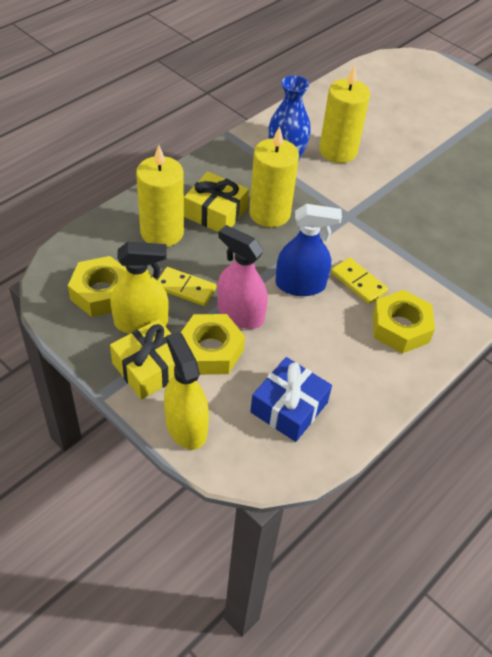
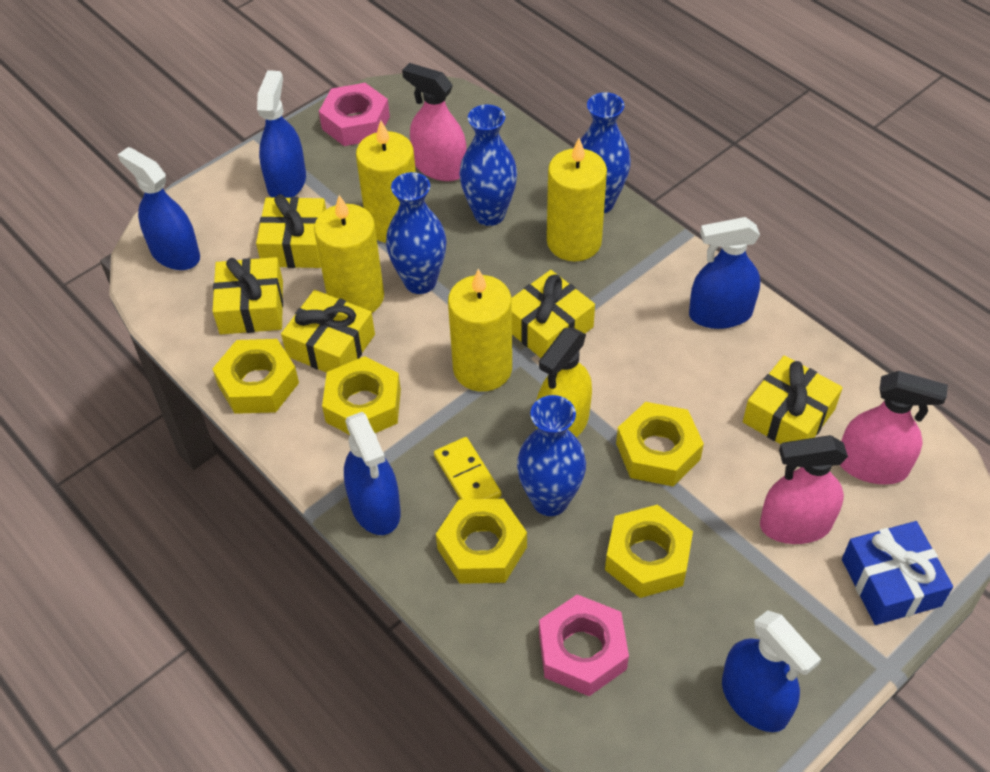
blue spray bottle: [275,204,342,296] = 1 -> [118,147,200,270] [257,70,306,198] [344,412,400,535] [689,217,760,329] [722,610,821,732] = 5
blue vase: [268,75,311,162] = 1 -> [386,172,447,294] [459,105,517,226] [517,395,586,516] [581,92,631,213] = 4
pink nut: none = 0 -> [319,83,390,146] [539,594,629,696] = 2
pink spray bottle: [217,225,268,329] = 1 -> [402,63,467,181] [760,435,848,544] [840,371,948,484] = 3
yellow candle: [136,145,184,247] [249,126,299,227] [319,65,370,163] = 3 -> [314,195,384,313] [356,121,416,243] [448,269,512,391] [547,138,607,261] = 4
yellow domino: [157,267,216,306] [331,257,388,304] = 2 -> [434,437,502,500] = 1
yellow gift: [110,319,175,400] [184,172,249,232] = 2 -> [213,257,283,334] [256,194,326,268] [281,290,375,373] [511,270,595,358] [743,355,843,444] = 5
yellow nut: [68,256,127,317] [181,314,245,375] [373,290,435,354] = 3 -> [212,339,299,414] [322,356,401,435] [436,499,527,584] [605,504,693,598] [616,402,704,486] = 5
yellow spray bottle: [110,241,169,334] [164,332,209,450] = 2 -> [536,328,592,438] = 1

